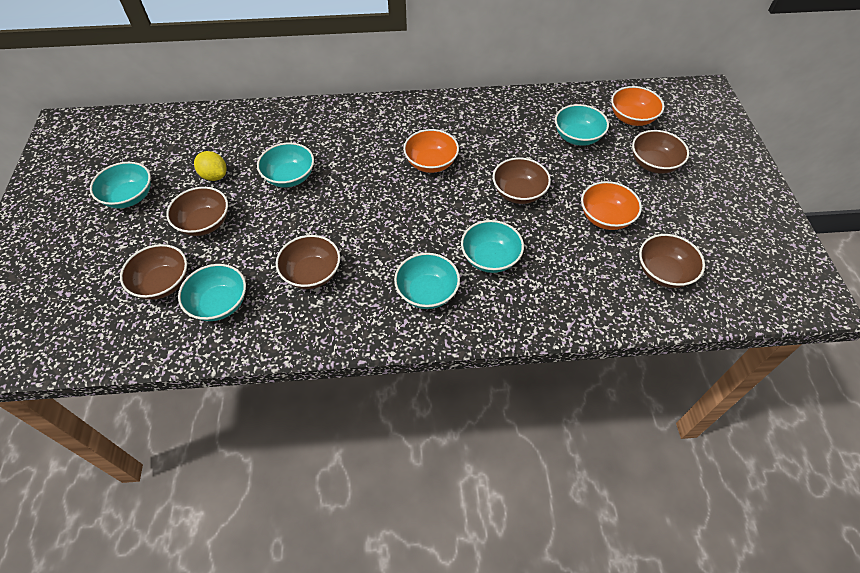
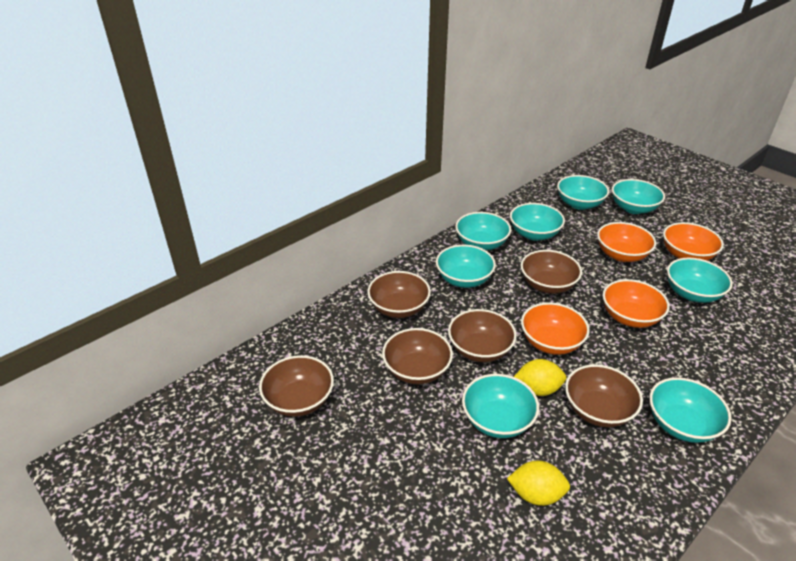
orange bowl: [403,129,459,173] [581,181,642,230] [611,86,664,126] = 3 -> [521,302,590,355] [597,222,656,262] [603,279,670,328] [663,222,724,261] = 4
turquoise bowl: [90,162,151,208] [178,264,246,321] [257,143,314,188] [394,253,460,309] [461,220,524,273] [555,104,609,146] = 6 -> [436,245,496,288] [455,212,511,250] [462,374,539,438] [510,203,565,241] [557,175,609,210] [612,179,665,214] [649,377,732,443] [667,258,733,303] = 8
yellow lemon: [194,151,227,181] = 1 -> [507,461,570,506] [514,359,566,396] = 2

